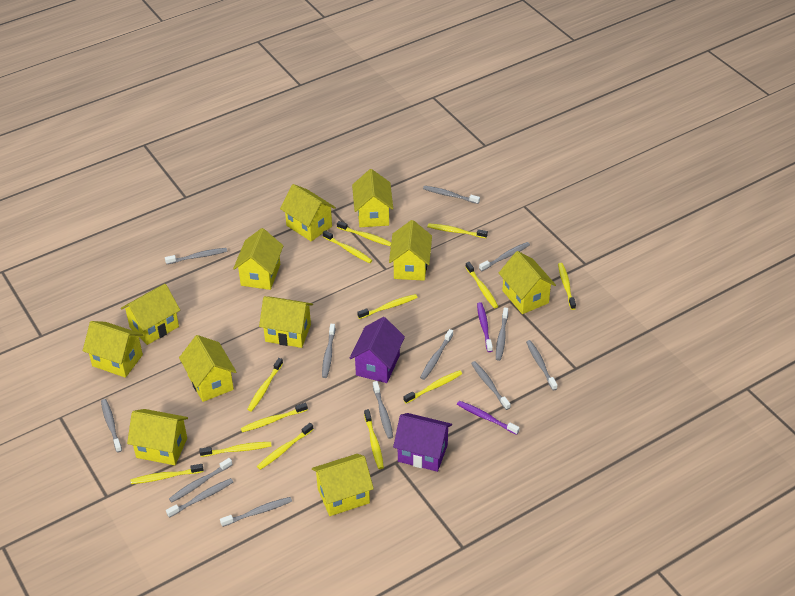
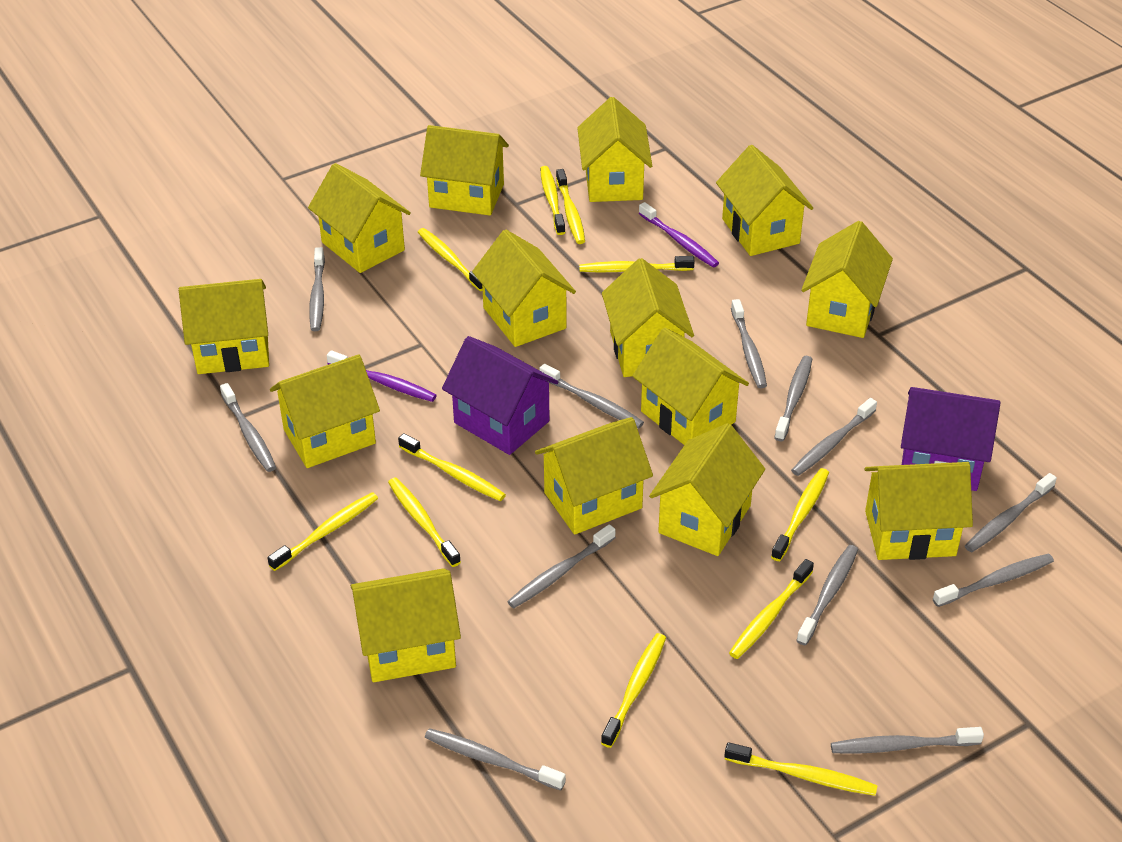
grey toothbrush: [101,399,122,453] [165,248,227,265] [166,478,233,518] [169,458,233,502] [220,497,292,527] [322,324,335,378] [373,381,393,439] [420,329,453,380] [423,186,480,204] [471,361,511,410] [479,242,530,271] [496,307,508,361] [526,340,557,391] = 13 -> [220,383,276,472] [309,247,325,331] [425,728,566,791] [507,524,616,608] [539,364,644,429] [731,299,767,388] [774,356,812,441] [791,398,877,476] [796,545,858,645] [831,727,984,754] [933,554,1054,607] [965,473,1057,552] = 12
yellow house: [83,321,143,378] [121,284,180,345] [127,409,188,465] [179,335,236,402] [233,228,283,290] [259,296,313,348] [280,184,336,242] [312,454,374,516] [352,169,393,227] [389,220,432,281] [499,251,556,314] = 11 -> [179,279,269,374] [270,355,380,468] [308,163,411,273] [351,568,461,682] [420,125,509,216] [472,230,576,347] [535,417,653,535] [577,97,652,202] [602,258,694,377] [632,327,749,445] [649,423,765,556] [716,145,813,256] [801,221,893,338] [865,462,973,560] = 14
yellow toothbrush: [131,464,204,484] [199,442,272,457] [241,402,308,432] [247,358,283,412] [257,423,314,470] [323,230,372,263] [337,221,391,247] [357,294,418,319] [364,409,384,469] [403,370,462,404] [427,223,488,238] [466,262,498,308] [558,263,576,310] = 13 -> [267,492,378,571] [388,477,461,567] [398,433,506,501] [418,228,483,291] [540,166,566,235] [556,169,585,244] [579,256,695,272] [601,633,666,748] [725,742,878,796] [729,559,814,659] [771,468,829,561] = 11

